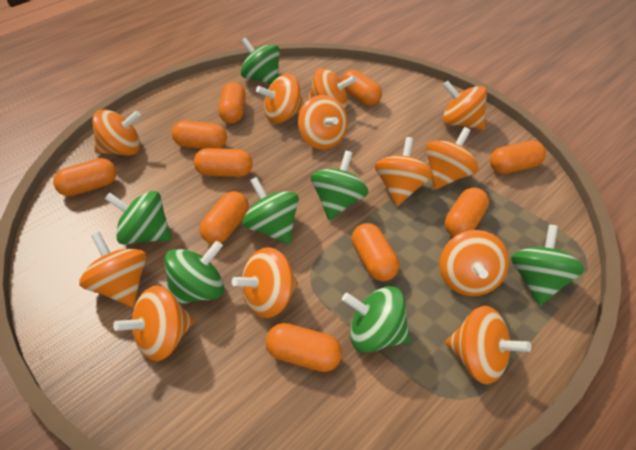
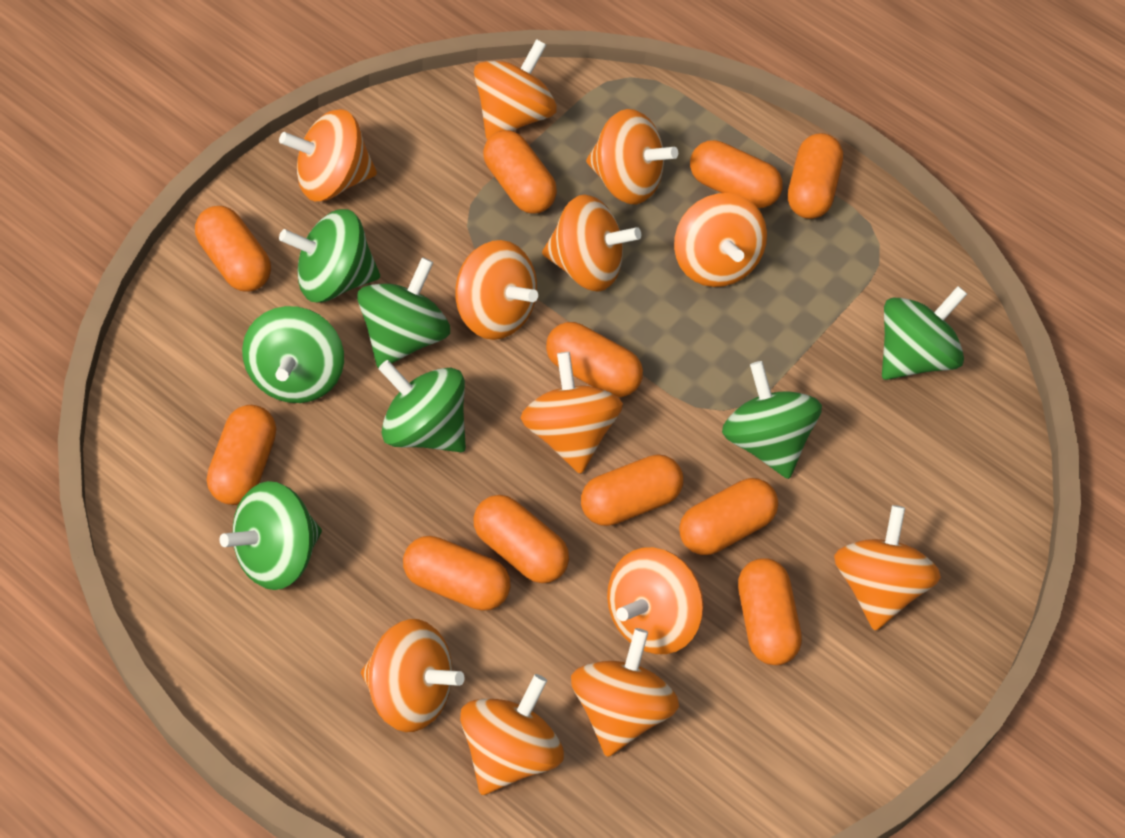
orange capsule: [53,158,117,196] [172,120,227,149] [194,148,252,177] [200,191,249,244] [218,82,246,124] [266,323,342,372] [341,69,382,106] [352,223,399,281] [445,187,489,237] [490,140,546,174] = 10 -> [195,206,271,292] [207,405,276,505] [403,536,511,611] [473,495,569,583] [483,130,557,213] [546,322,643,397] [581,454,683,526] [679,478,778,555] [690,140,783,208] [738,558,802,665] [788,133,843,219] = 11

